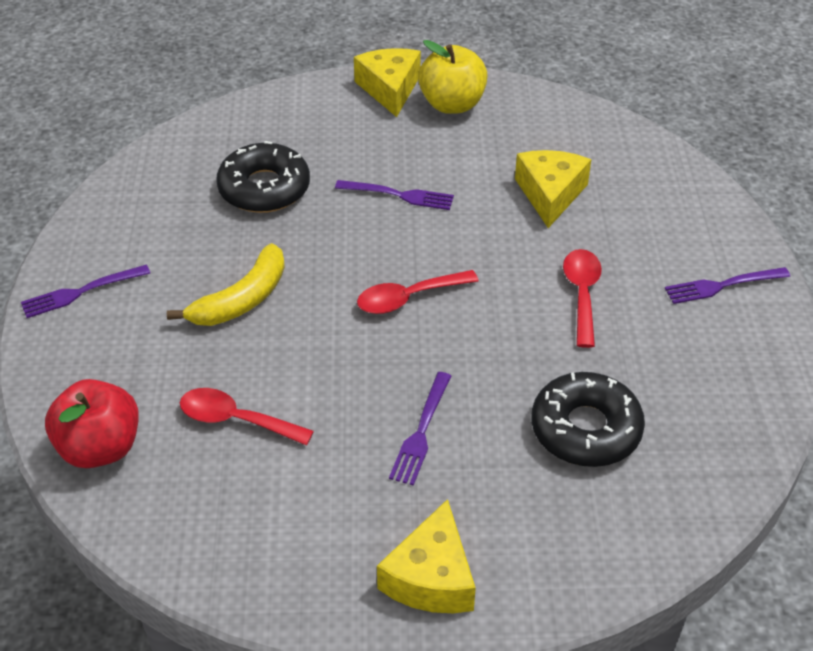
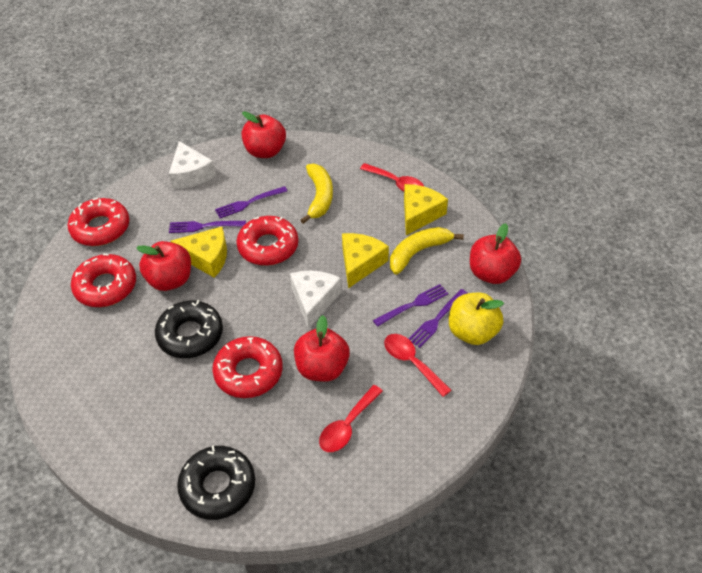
red apple: [45,379,139,468] = 1 -> [136,241,191,291] [242,112,286,158] [294,315,350,382] [470,223,521,284] = 4
red donut: none = 0 -> [68,198,130,246] [71,254,136,307] [212,336,283,398] [236,216,298,266] = 4
white cheese: none = 0 -> [169,141,216,189] [290,271,342,329] = 2
yellow banana: [167,243,285,326] = 1 -> [301,164,333,224] [390,227,464,275] = 2

